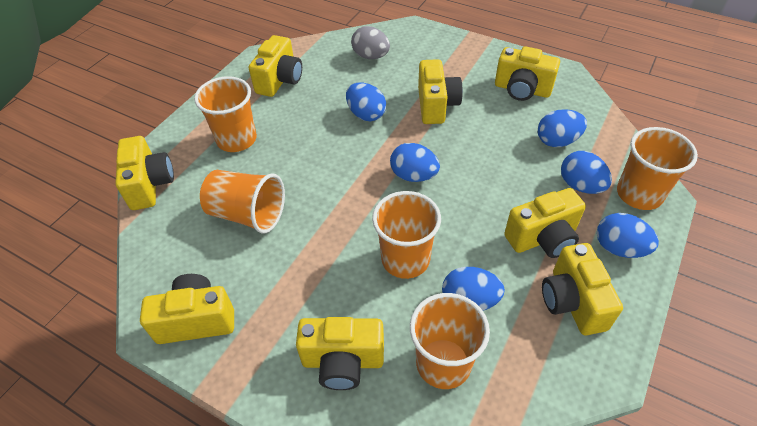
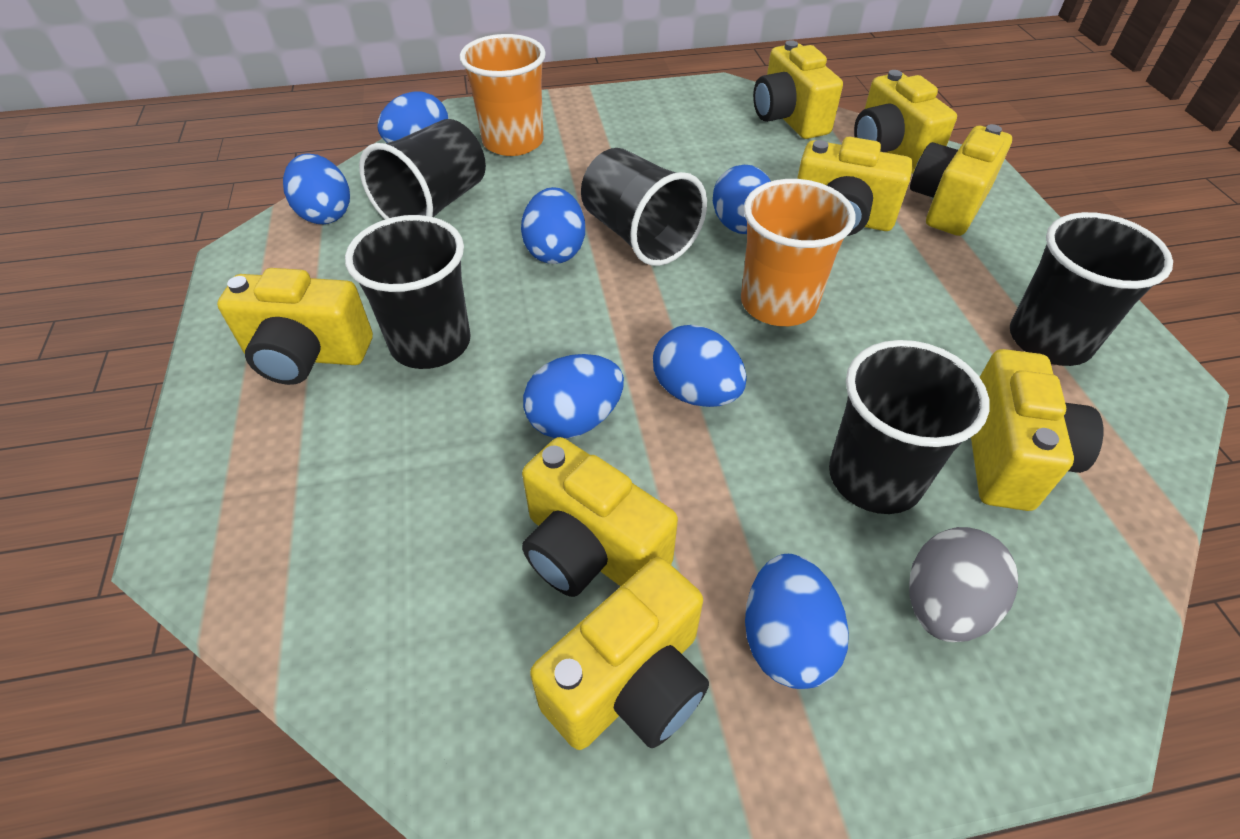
black cup: none = 0 -> [345,215,471,369] [359,119,486,219] [581,148,707,266] [829,340,990,514] [1010,212,1173,366] = 5
blue egg: [346,82,386,121] [390,143,440,182] [442,267,505,311] [538,109,587,147] [561,151,612,194] [597,213,659,258] = 6 -> [283,153,350,224] [378,91,449,143] [521,187,585,264] [523,354,624,439] [653,325,747,407] [713,165,771,234] [745,554,849,689] = 7
orange cup: [194,76,257,152] [200,170,285,234] [372,191,441,279] [410,293,490,389] [617,127,698,210] = 5 -> [459,34,546,156] [741,179,856,326] = 2

